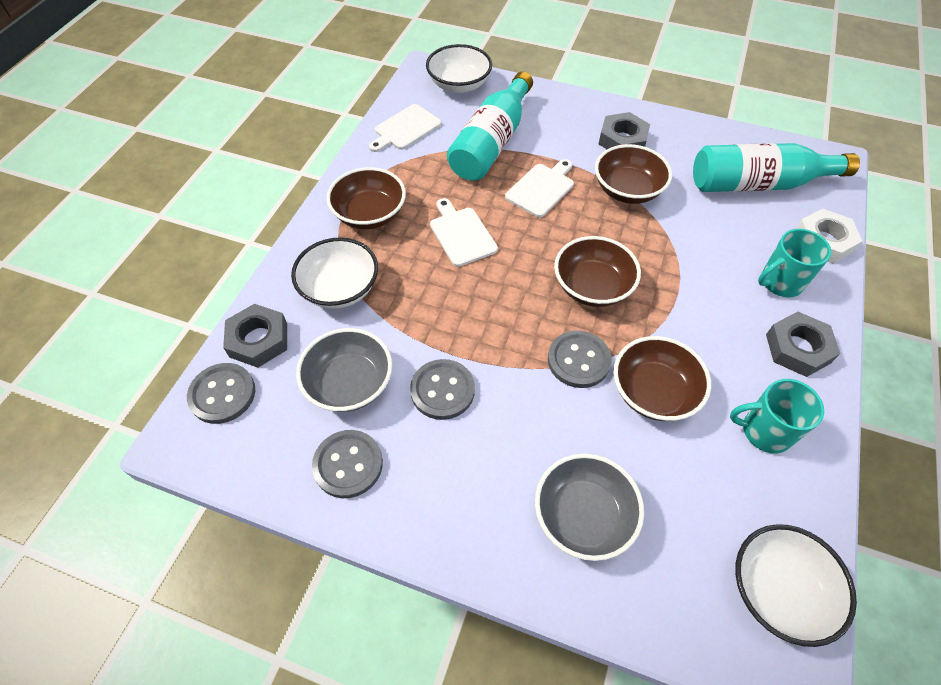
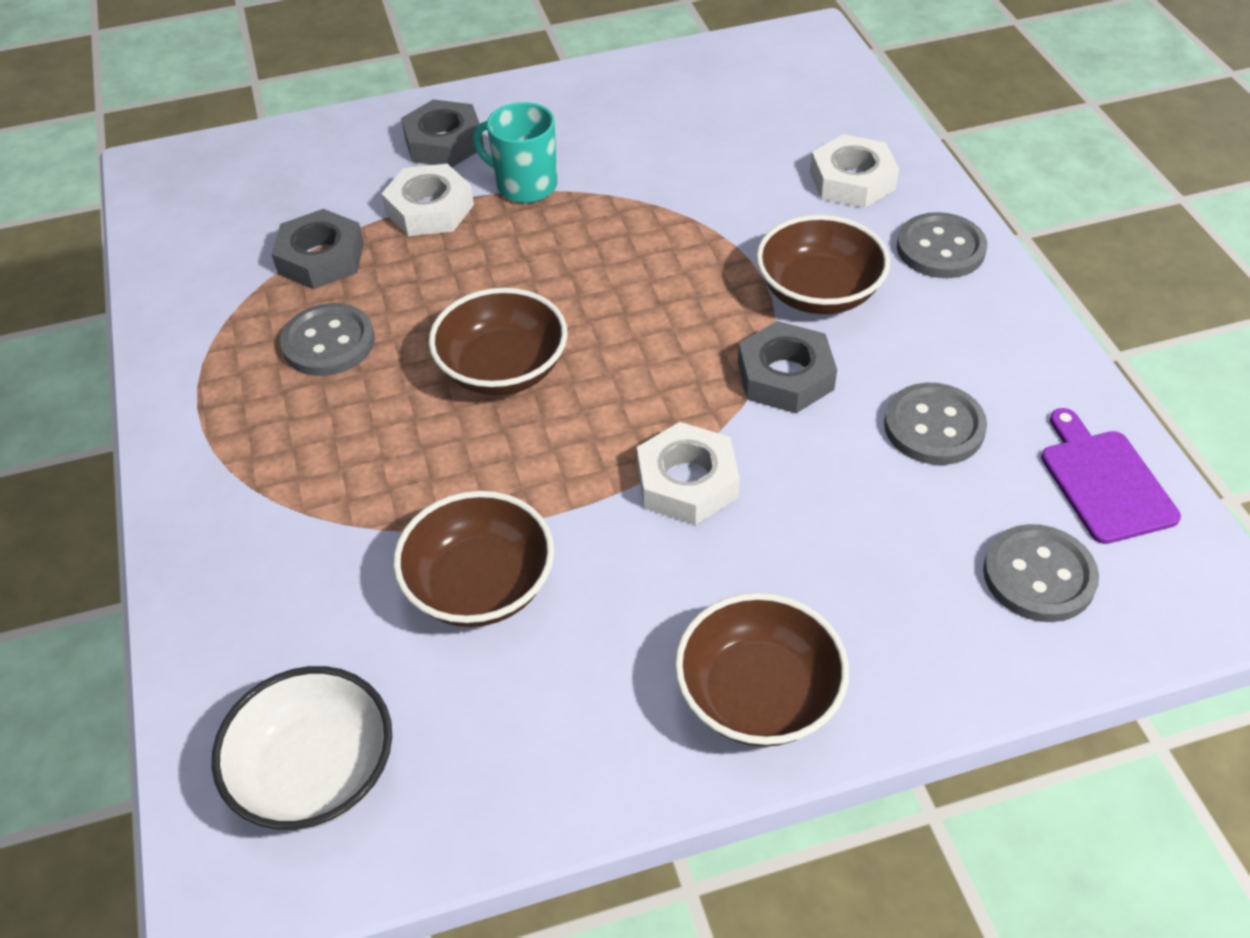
grey bowl: [296,328,392,412] [535,453,644,561] = 2 -> none = 0
purple cutting board: none = 0 -> [1041,408,1181,544] = 1
turquoise bottle: [447,72,533,181] [693,143,860,192] = 2 -> none = 0
turquoise mug: [730,379,824,453] [758,229,831,297] = 2 -> [473,102,557,203] = 1
white bowl: [291,237,378,309] [426,44,492,93] [735,524,857,647] = 3 -> [212,666,392,830] = 1
white cutting board: [369,104,441,152] [430,198,498,267] [505,159,574,217] = 3 -> none = 0
white nut: [796,209,862,264] = 1 -> [381,164,474,236] [637,422,740,525] [810,134,899,208] = 3

